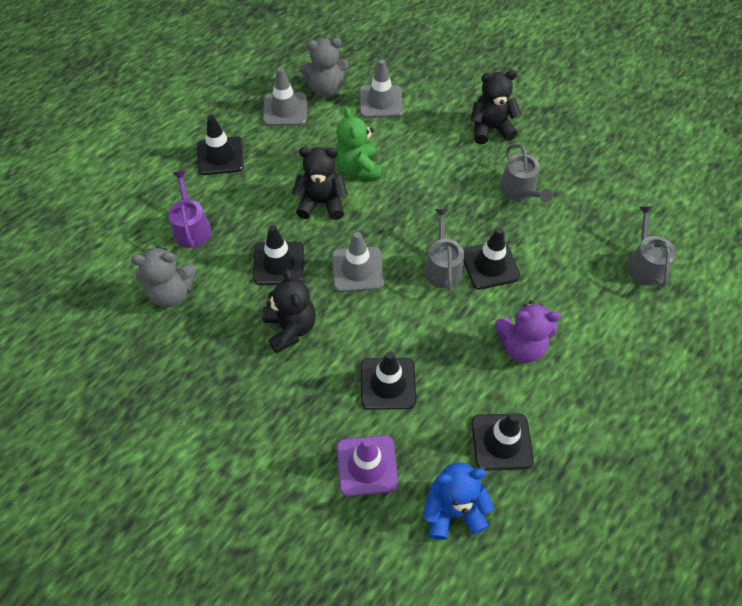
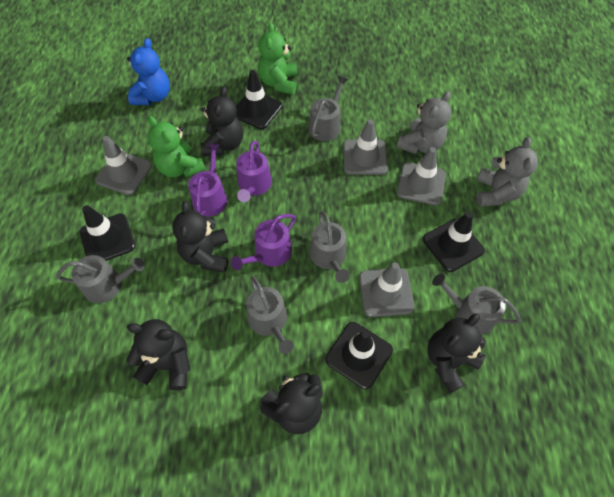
black teddy bear: [263,269,316,354] [292,147,348,220] [471,70,521,144] = 3 -> [127,319,190,390] [172,201,228,273] [200,86,243,156] [260,373,323,434] [427,313,486,393] = 5
black traffic cone: [197,115,244,175] [253,225,304,285] [361,351,416,410] [463,227,521,290] [471,413,534,471] = 5 -> [80,205,135,261] [236,70,282,129] [325,322,393,389] [423,212,485,272] = 4
green teddy bear: [335,107,381,179] = 1 -> [148,116,206,177] [258,22,298,95] = 2
grey traffic cone: [263,67,307,126] [332,232,384,292] [359,59,403,118] = 3 -> [95,136,152,195] [343,119,388,175] [359,262,415,317] [397,147,446,205] = 4
grey watering can: [424,208,464,290] [500,144,552,203] [627,206,676,287] = 3 -> [57,255,145,303] [247,276,294,354] [309,76,348,141] [309,211,350,283] [432,273,521,335] = 5
purple teddy bear: [495,301,561,363] = 1 -> none = 0
purple traffic cone: [337,435,399,497] = 1 -> none = 0
purple watering can: [168,171,211,248] = 1 -> [188,144,227,216] [231,214,296,270] [236,141,272,202] = 3

